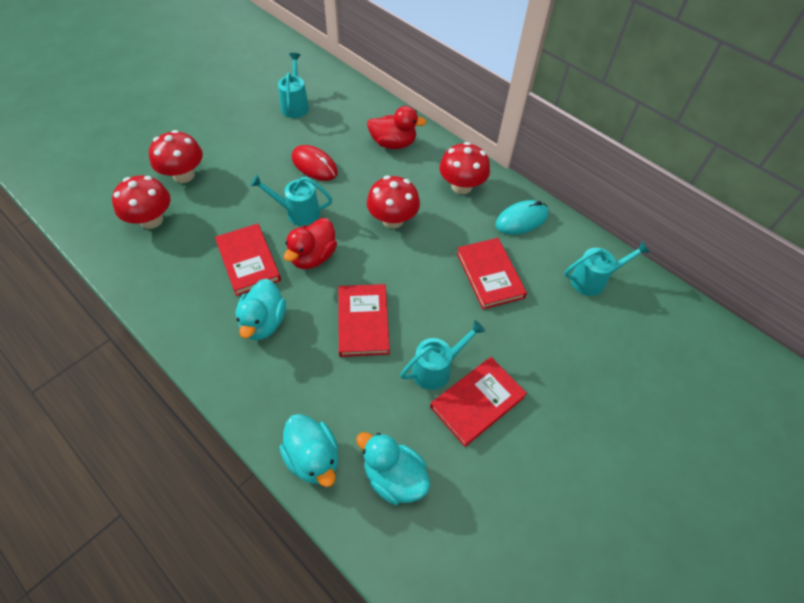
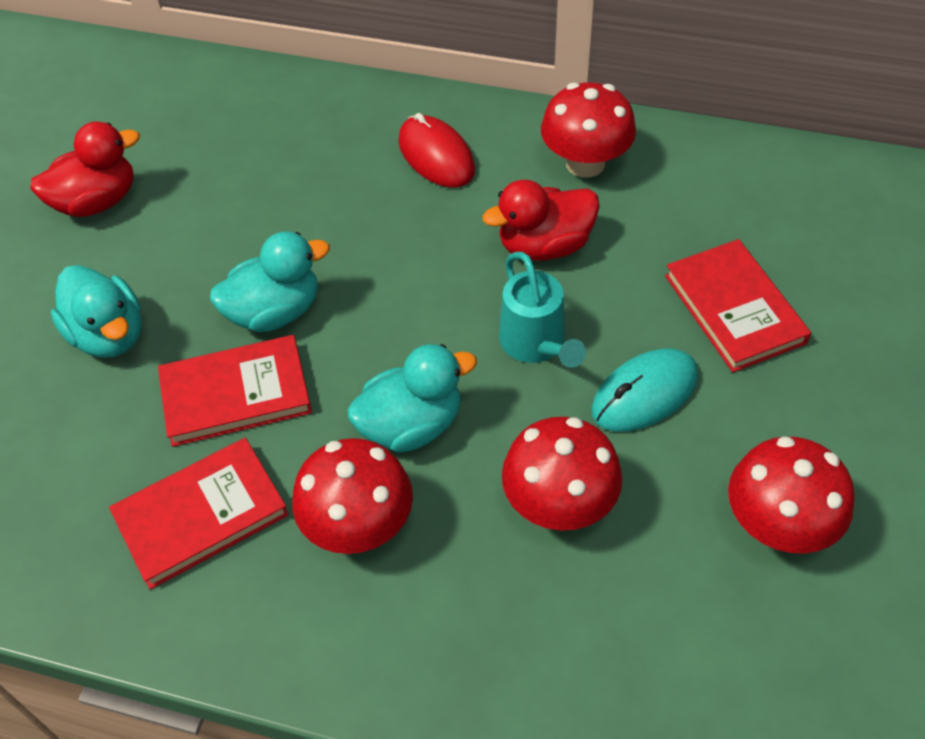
red book: [215,223,281,296] [338,284,390,357] [430,357,527,447] [457,238,527,309] = 4 -> [109,438,289,590] [158,335,312,447] [665,239,811,372] = 3
turquoise watering can: [250,174,332,226] [278,53,309,118] [400,320,486,390] [565,241,650,296] = 4 -> [499,252,586,368] = 1

